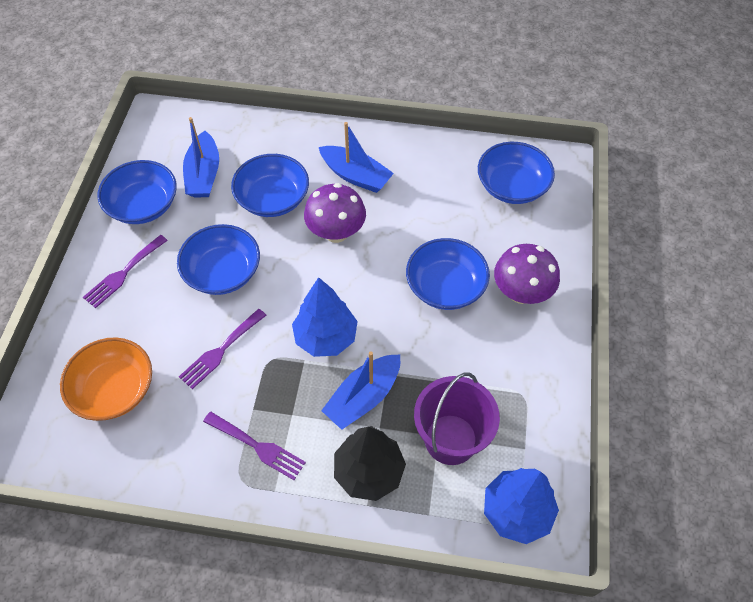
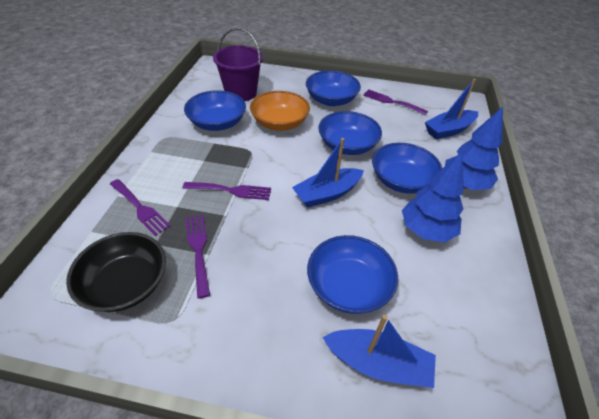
black bowl: none = 0 -> [66,232,166,312] = 1
black tree: [334,426,406,501] = 1 -> none = 0
purple fork: [83,235,168,308] [179,309,266,389] [203,412,306,480] = 3 -> [110,179,171,236] [182,182,271,200] [186,215,210,298] [363,89,428,115] = 4
purple mushroom: [304,183,366,243] [494,244,560,304] = 2 -> none = 0

